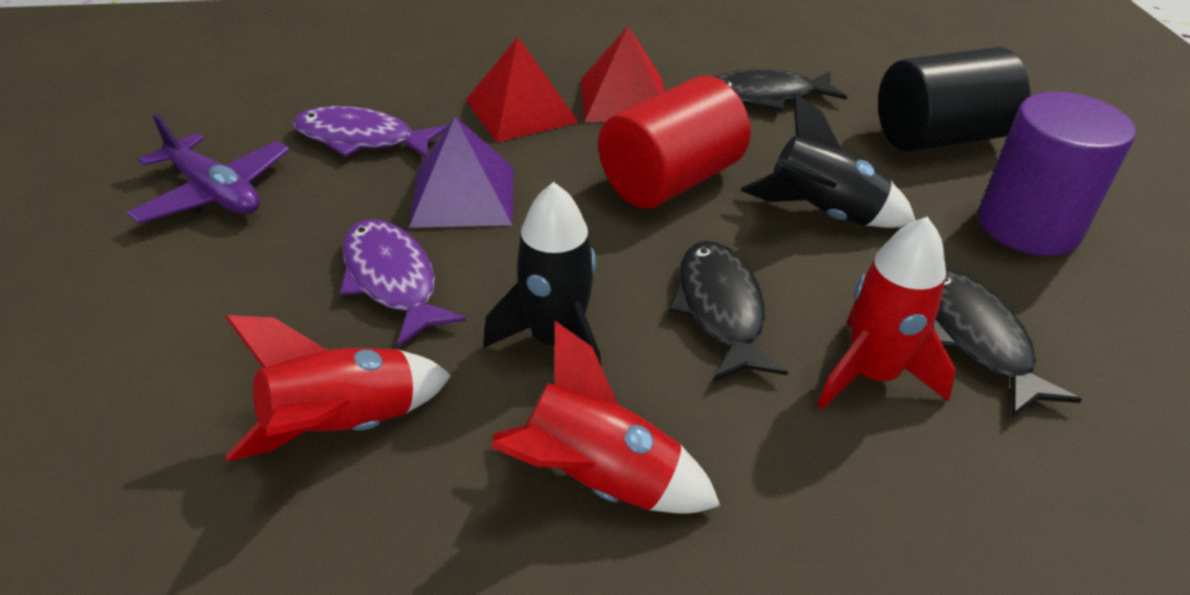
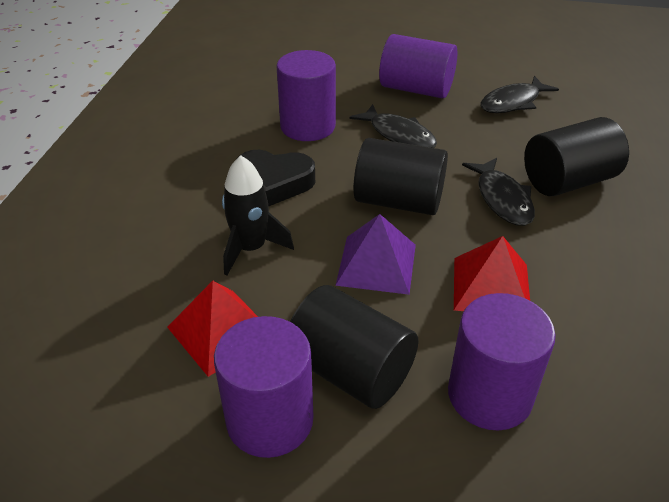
black cylinder: [878,47,1031,152] = 1 -> [290,285,418,409] [353,138,448,215] [524,117,629,196] = 3
black heart: none = 0 -> [237,150,315,207] = 1
black rocket: [483,182,601,365] [740,93,916,228] = 2 -> [222,155,294,276] = 1
purple cylinder: [979,92,1136,256] = 1 -> [214,316,314,458] [276,50,336,141] [379,34,457,98] [448,293,556,430] = 4
purple fish: [293,106,448,158] [340,219,466,347] = 2 -> none = 0
purple plane: [127,113,290,224] = 1 -> none = 0
red cylinder: [598,76,750,209] = 1 -> none = 0
red rocket: [225,315,451,461] [491,321,721,514] [817,217,956,409] = 3 -> none = 0

